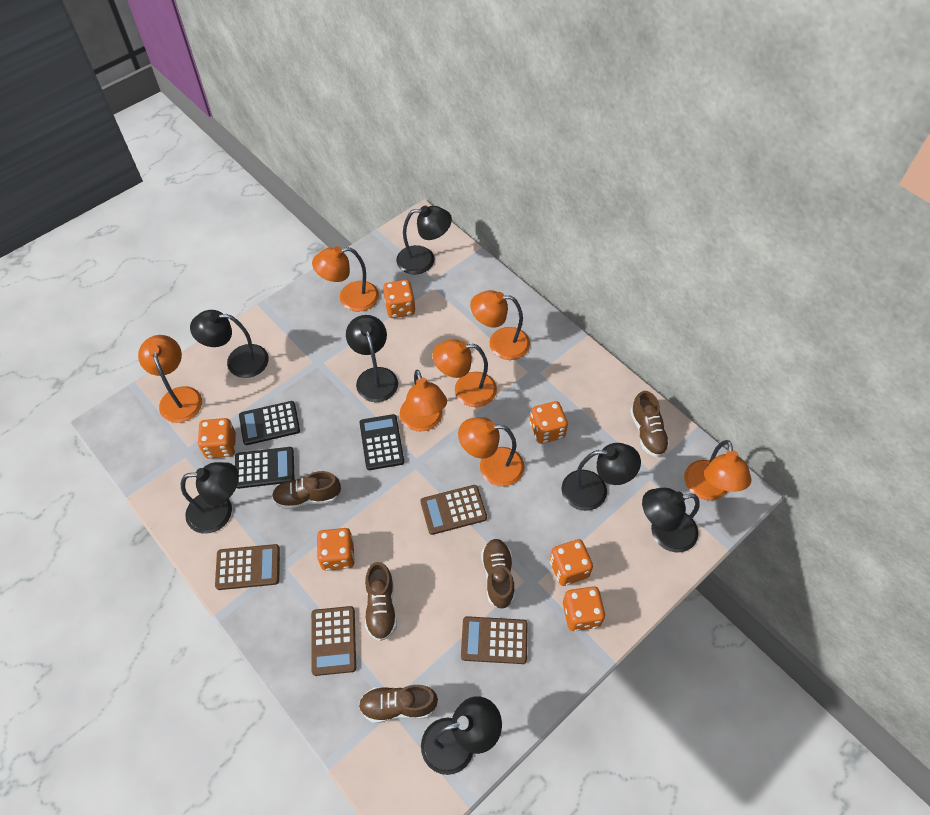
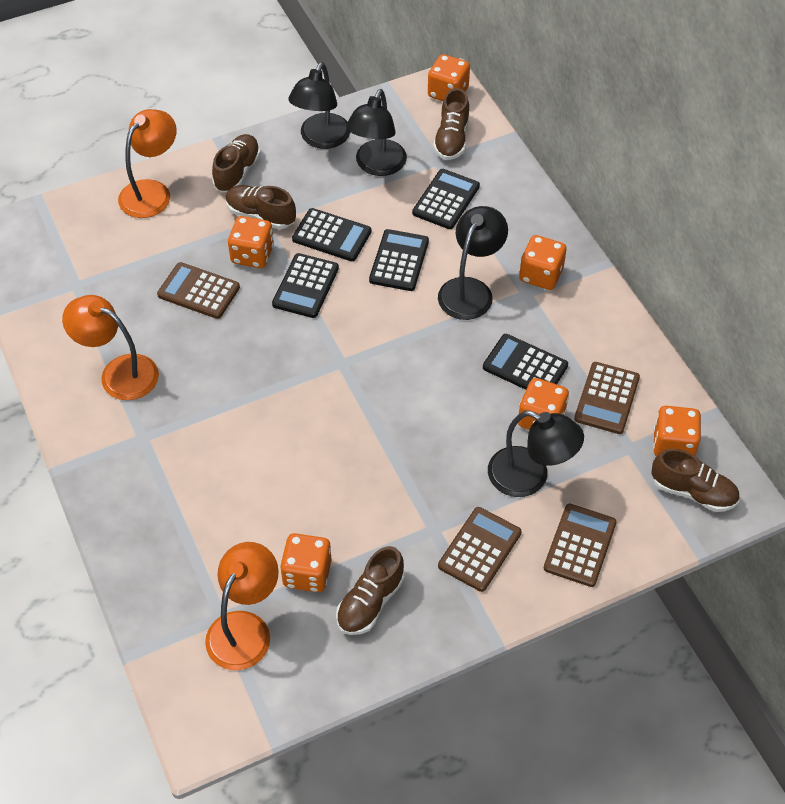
black calculator: [235,447,294,489] [239,401,300,445] [360,414,404,470] = 3 -> [272,253,339,318] [292,208,371,261] [369,229,429,291] [412,169,480,229] [483,334,568,390] = 5
black lamp: [181,462,239,534] [190,310,269,378] [346,315,398,402] [396,206,452,274] [421,696,502,775] [562,443,641,511] [642,488,700,552] = 7 -> [288,62,350,149] [346,89,407,176] [438,206,508,320] [488,411,584,497] = 4
orange lamp: [138,335,202,423] [312,246,379,312] [400,370,447,432] [432,339,497,407] [458,417,525,487] [470,290,530,360] [684,440,751,500] = 7 -> [62,295,159,400] [118,109,176,218] [205,542,279,670] = 3

